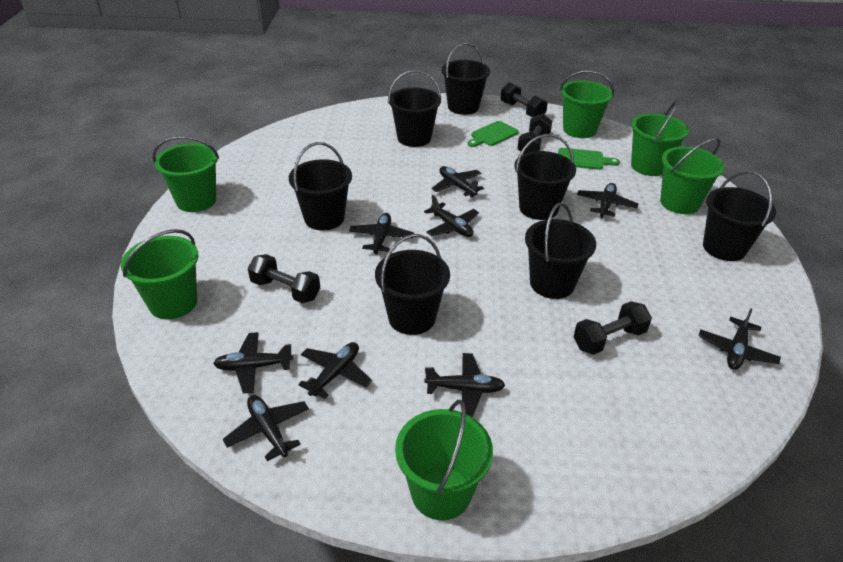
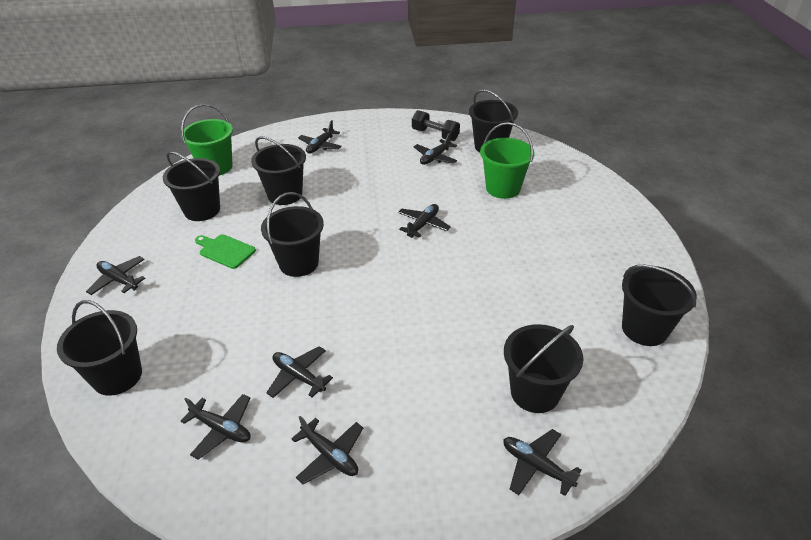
black dumbbell: [248,254,320,303] [501,82,548,117] [517,114,552,154] [573,301,652,355] = 4 -> [412,110,460,141] = 1
black plane: [213,332,293,394] [223,395,309,461] [298,342,372,399] [349,213,414,255] [424,195,479,237] [424,353,505,418] [432,166,484,198] [577,183,639,218] [698,308,781,370] = 9 -> [86,256,146,295] [181,394,251,459] [266,346,333,398] [291,416,363,484] [298,120,342,154] [398,204,451,238] [414,132,457,165] [503,429,582,496] = 8
green bucket: [121,229,198,319] [152,136,219,212] [395,400,493,520] [560,70,614,138] [631,100,689,176] [660,138,725,214] = 6 -> [181,104,233,175] [480,122,535,199] = 2
green cutting board: [467,121,519,147] [558,148,620,170] = 2 -> [195,234,256,269] = 1

